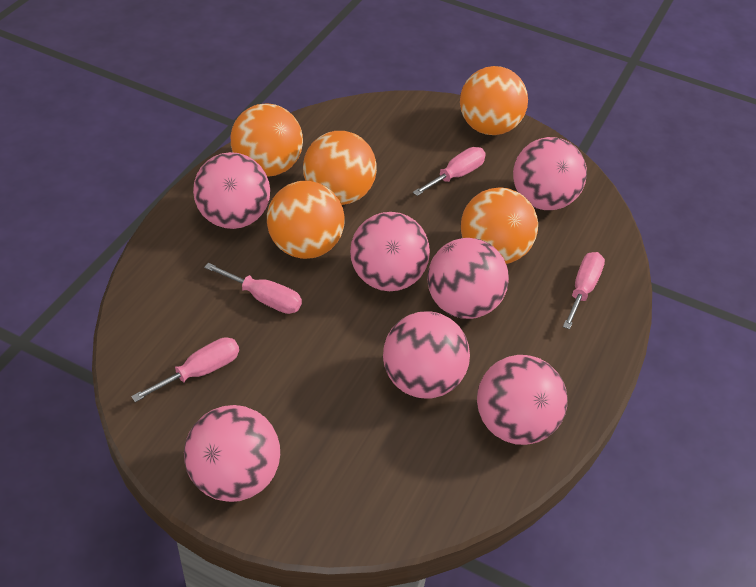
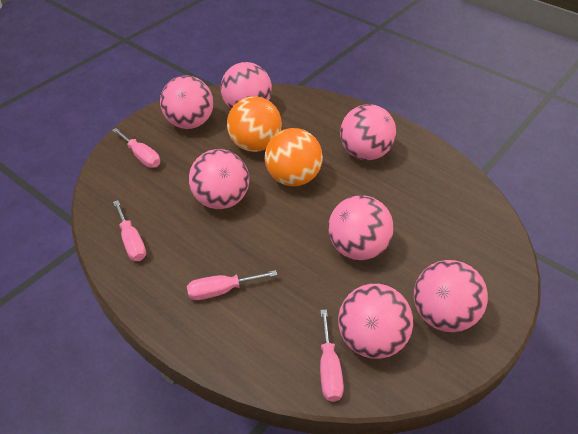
orange ball: [231,104,303,177] [267,181,345,259] [303,131,377,205] [460,66,528,135] [461,187,538,264] = 5 -> [227,96,282,152] [265,128,323,186] = 2

